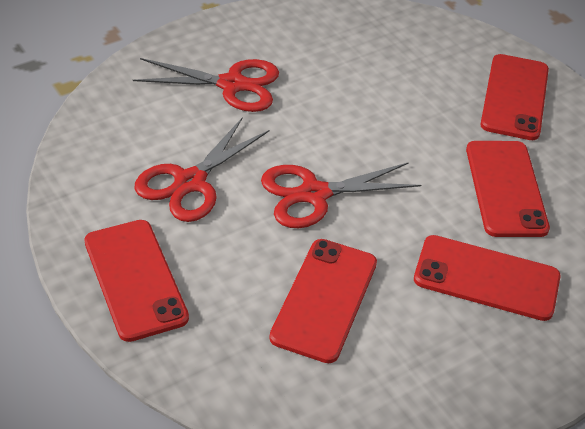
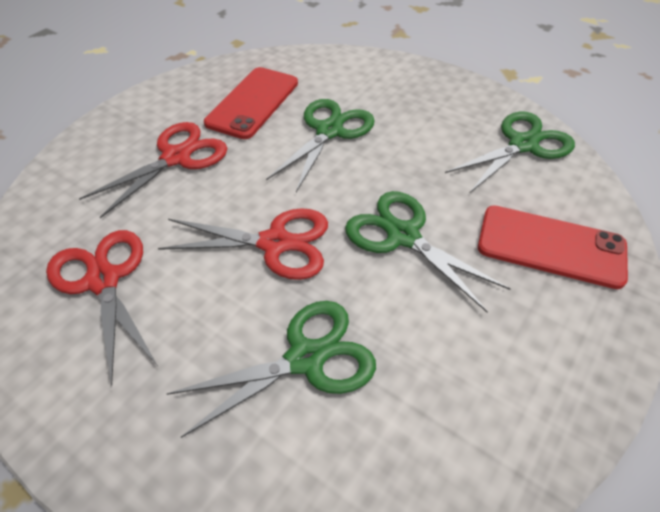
green scissors: none = 0 -> [167,301,376,438] [266,99,375,192] [345,191,511,312] [445,112,575,193] = 4
red phone: [84,220,189,342] [269,239,377,363] [414,235,561,321] [466,141,550,237] [481,54,549,140] = 5 -> [204,67,298,139] [478,205,628,289] = 2

